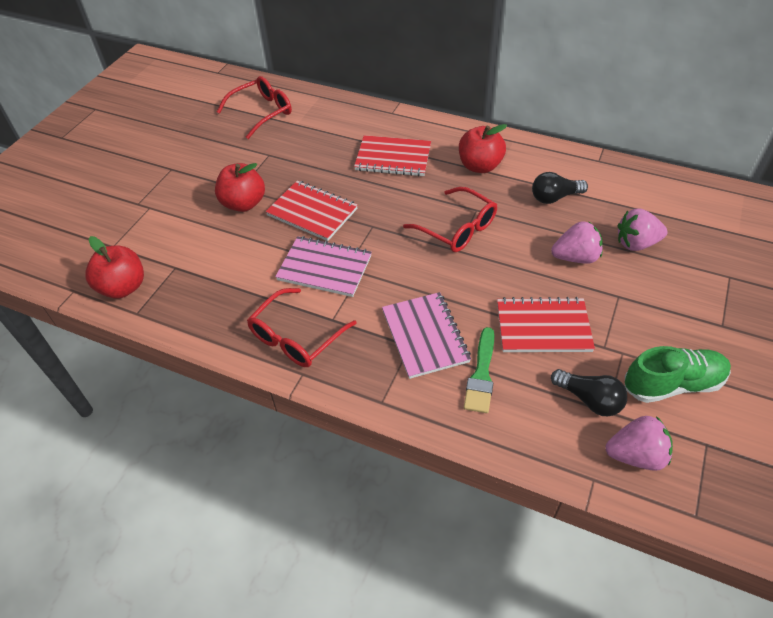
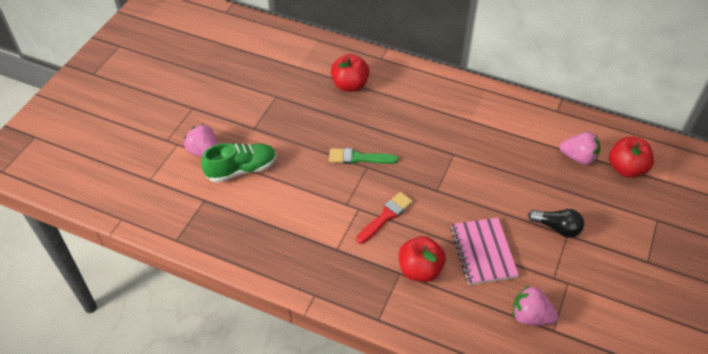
black light bulb: [532,172,588,204] [551,369,627,416] = 2 -> [528,209,584,238] = 1
pink notebook: [275,236,372,297] [382,292,471,379] = 2 -> [451,218,519,285] = 1
red brush: none = 0 -> [356,192,413,244] = 1
red glasses: [217,76,292,139] [247,288,357,367] [403,187,497,252] = 3 -> none = 0
red notebook: [265,181,358,241] [354,135,431,176] [497,297,595,352] = 3 -> none = 0

